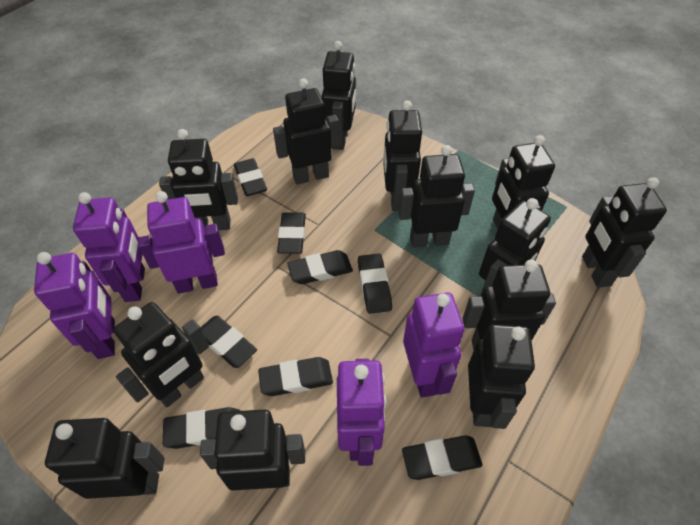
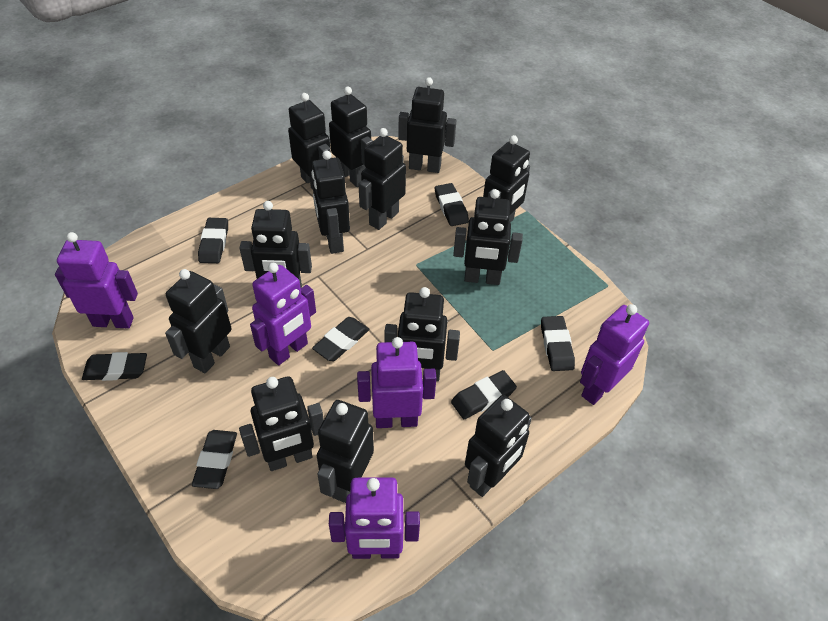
black eraser: [163,407,241,449] [200,316,257,368] [234,158,267,196] [258,357,333,396] [277,212,306,254] [287,250,353,284] [358,254,392,314] [402,435,483,480] = 8 -> [82,352,147,381] [192,430,237,489] [198,218,228,263] [312,317,370,361] [435,183,469,226] [451,370,517,419] [541,316,575,371] = 7

